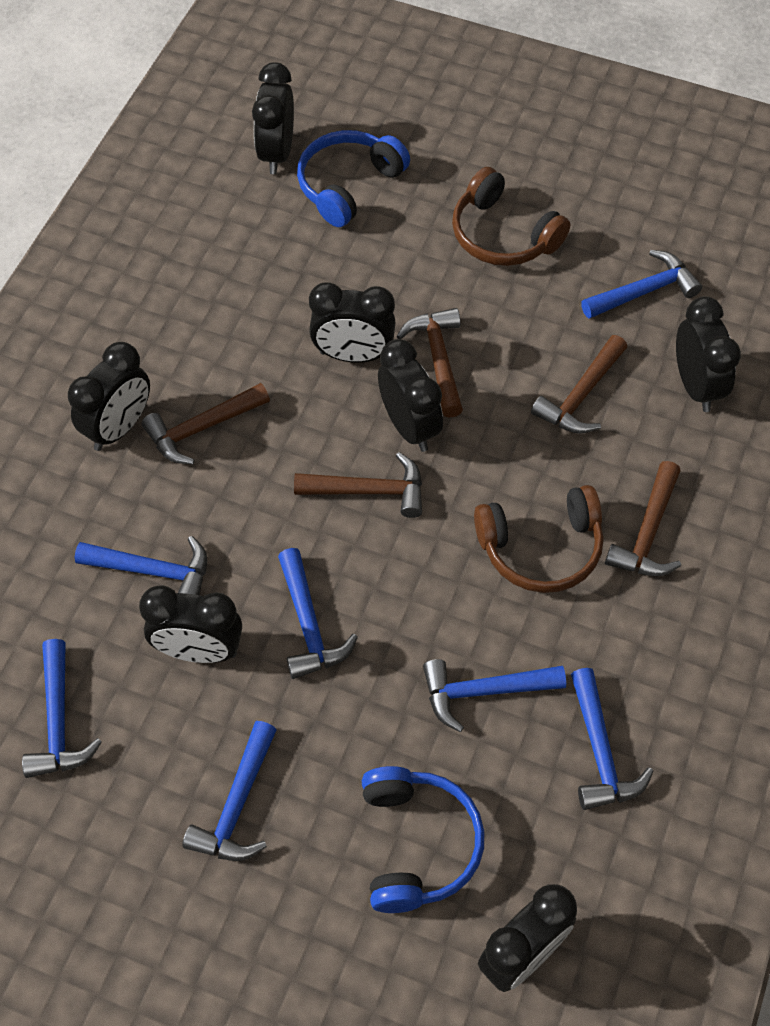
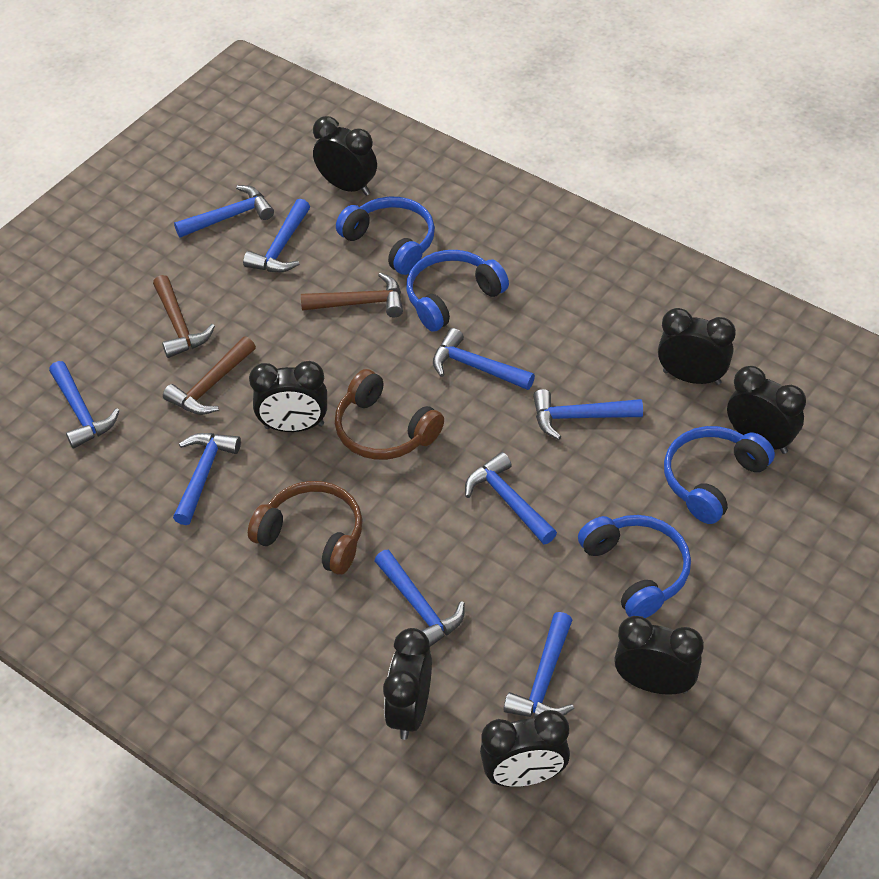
blue hammer: [22,639,102,778] [75,536,207,595] [182,721,277,861] [278,548,358,679] [423,659,566,732] [571,668,654,810] [581,250,702,319] = 7 -> [49,361,120,449] [173,433,241,525] [174,185,274,238] [243,199,310,273] [374,550,465,647] [433,328,535,390] [465,452,557,544] [503,612,574,718] [533,389,643,440] = 9
blue headphones: [297,130,410,227] [362,766,484,913] = 2 -> [336,196,435,275] [406,250,509,332] [578,515,691,618] [664,426,775,524] = 4
brown hammer: [142,383,270,464] [294,452,422,518] [396,308,463,418] [531,335,627,434] [605,461,681,576] = 5 -> [153,275,215,358] [163,336,256,415] [301,272,403,317] = 3

